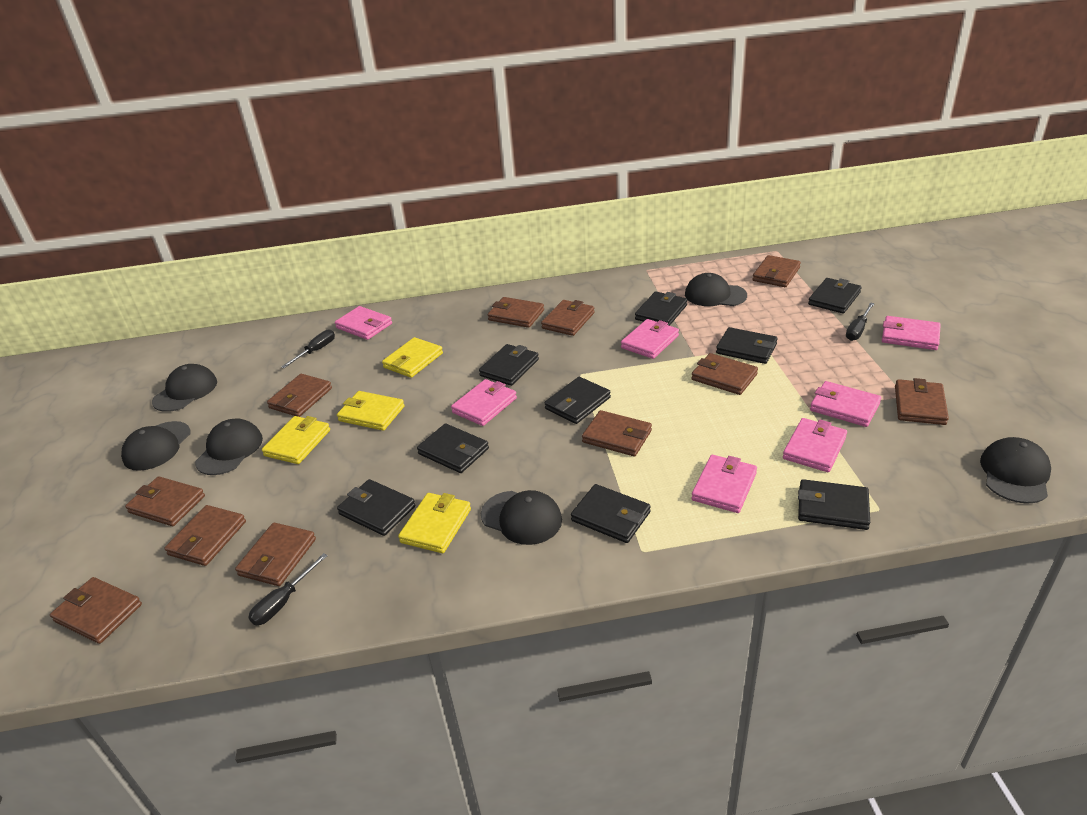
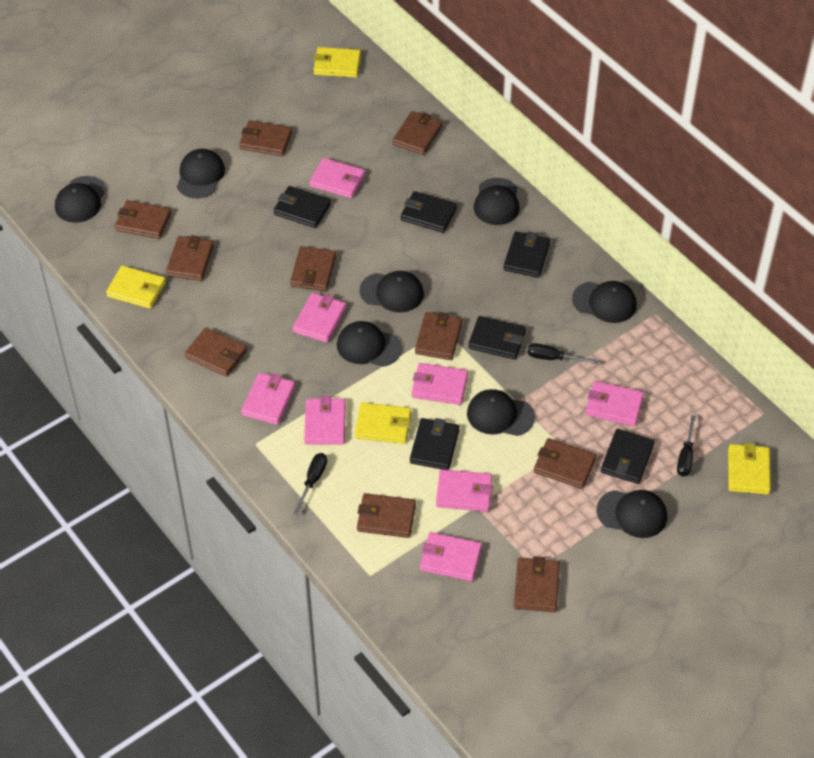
black cap: [121,421,191,471] [152,364,217,412] [195,418,263,475] [481,490,562,545] [685,273,747,306] [980,437,1051,504] = 6 -> [55,176,107,223] [177,149,225,199] [337,321,402,367] [359,271,424,312] [467,389,535,436] [474,178,520,225] [572,281,637,323] [597,490,667,538] = 8
black wallet: [337,479,415,536] [417,423,489,473] [479,344,539,386] [545,377,611,424] [571,484,651,543] [635,291,687,326] [716,327,778,364] [798,479,870,530] [808,278,862,313] = 9 -> [274,186,331,228] [401,191,457,233] [410,418,460,470] [468,316,526,360] [503,231,550,278] [601,429,654,484] = 6
brown wallet: [50,577,142,644] [125,476,205,526] [164,505,246,566] [235,523,316,586] [267,374,332,417] [488,297,544,328] [541,300,595,336] [582,410,652,456] [691,353,758,395] [752,255,801,287] [895,378,949,425] = 11 -> [115,200,171,239] [166,235,214,281] [185,328,247,377] [239,120,292,156] [290,246,336,291] [357,493,416,538] [393,111,443,155] [415,312,462,360] [514,556,560,612] [534,438,596,489] = 10
pink wallet: [335,306,392,340] [451,379,517,426] [621,319,679,359] [691,455,757,513] [783,418,847,472] [810,381,881,427] [882,316,941,350] = 7 -> [241,373,295,425] [293,293,346,343] [304,396,346,445] [309,158,365,198] [412,363,468,405] [420,532,482,581] [436,469,493,512] [586,381,644,426] = 8

